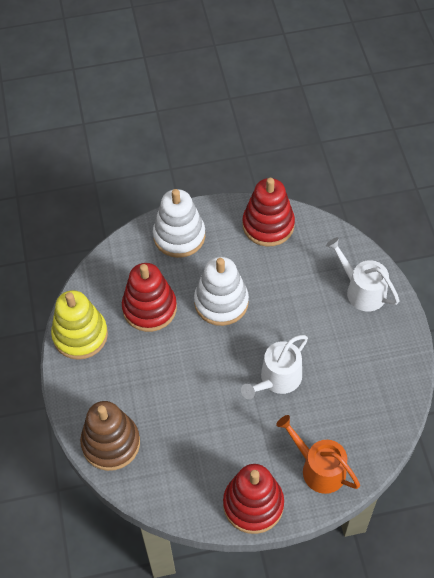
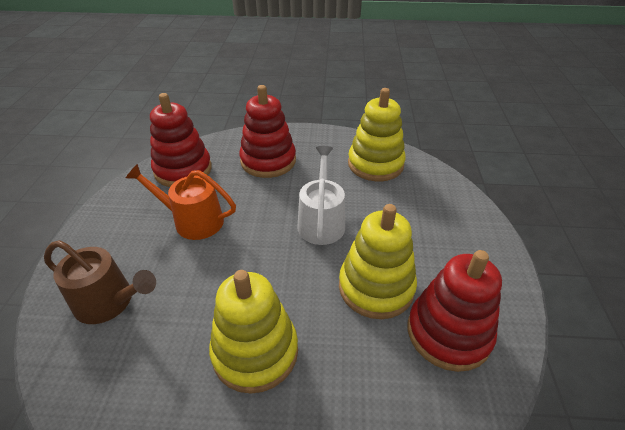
brown stacking toy: [80,401,140,471] = 1 -> none = 0
brown watering can: none = 0 -> [44,240,156,324] = 1
white stacking toy: [153,189,205,258] [194,257,249,326] = 2 -> none = 0
white watering can: [241,335,308,399] [326,237,399,312] = 2 -> [298,146,345,245] = 1
yellow stacking toy: [51,290,108,360] = 1 -> [209,270,298,394] [339,204,417,319] [348,88,406,181] = 3

